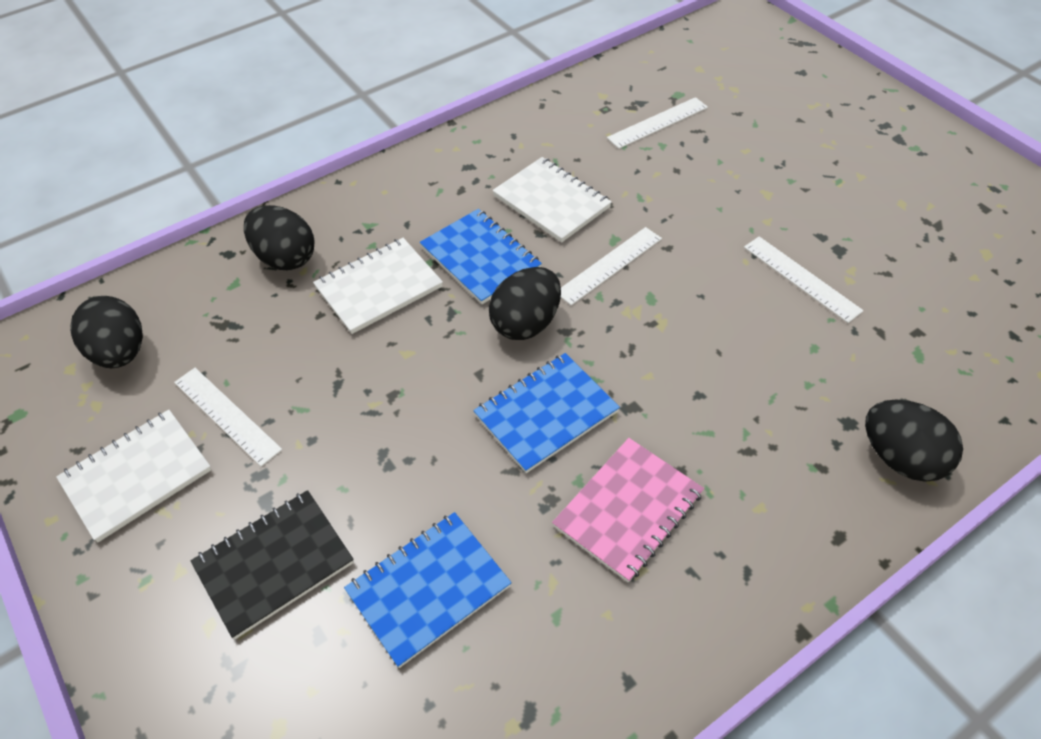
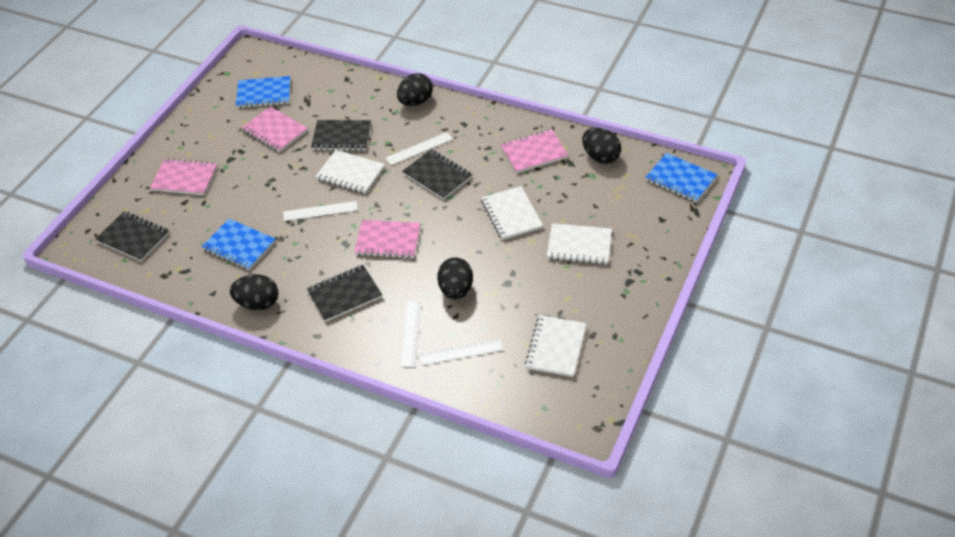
black notebook: [190,490,354,639] = 1 -> [95,211,169,262] [307,265,382,322] [311,120,371,151] [402,149,472,200] = 4
pink notebook: [552,438,704,583] = 1 -> [150,158,217,195] [241,106,308,152] [354,220,421,259] [500,129,568,173] = 4
white notebook: [56,410,211,542] [313,238,443,334] [492,157,612,242] = 3 -> [315,150,385,194] [481,186,543,240] [525,315,586,377] [547,223,612,265] = 4

